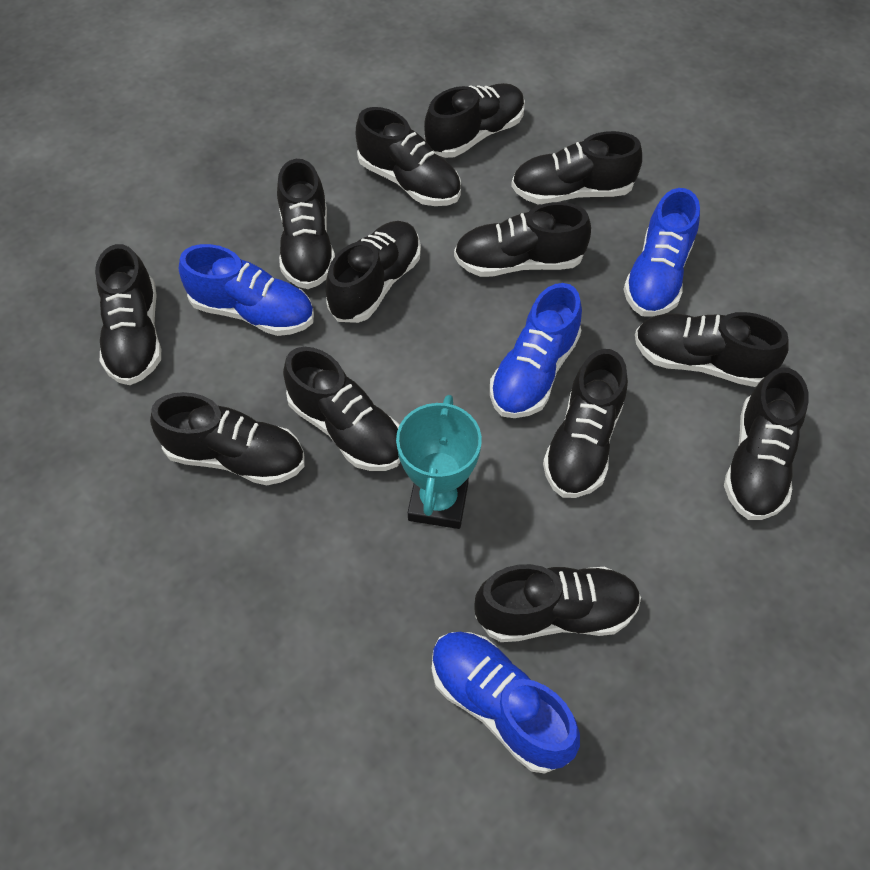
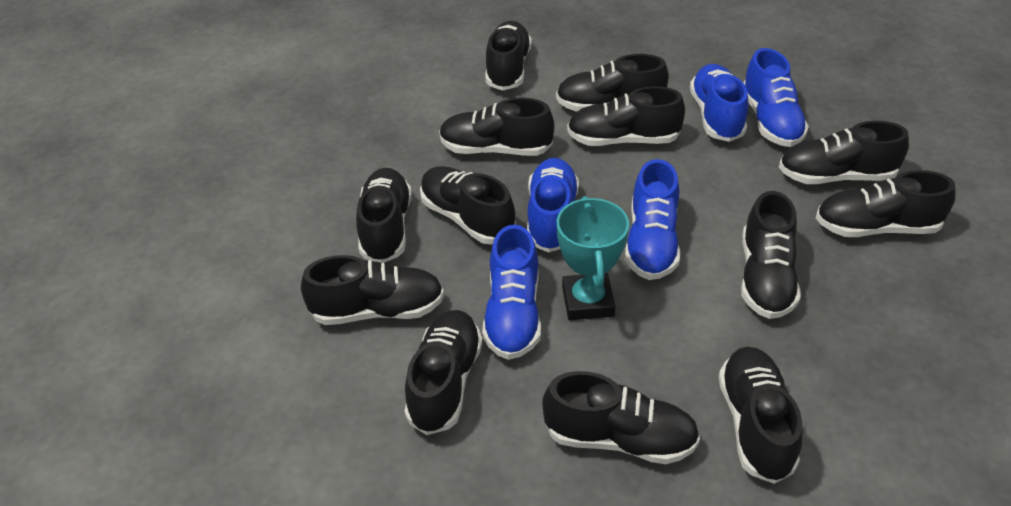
blue shoe: [179,244,314,336] [432,632,580,773] [490,283,582,418] [624,188,700,317] = 4 -> [482,225,541,360] [527,158,579,252] [625,159,680,280] [690,64,748,142] [743,48,809,147] = 5

